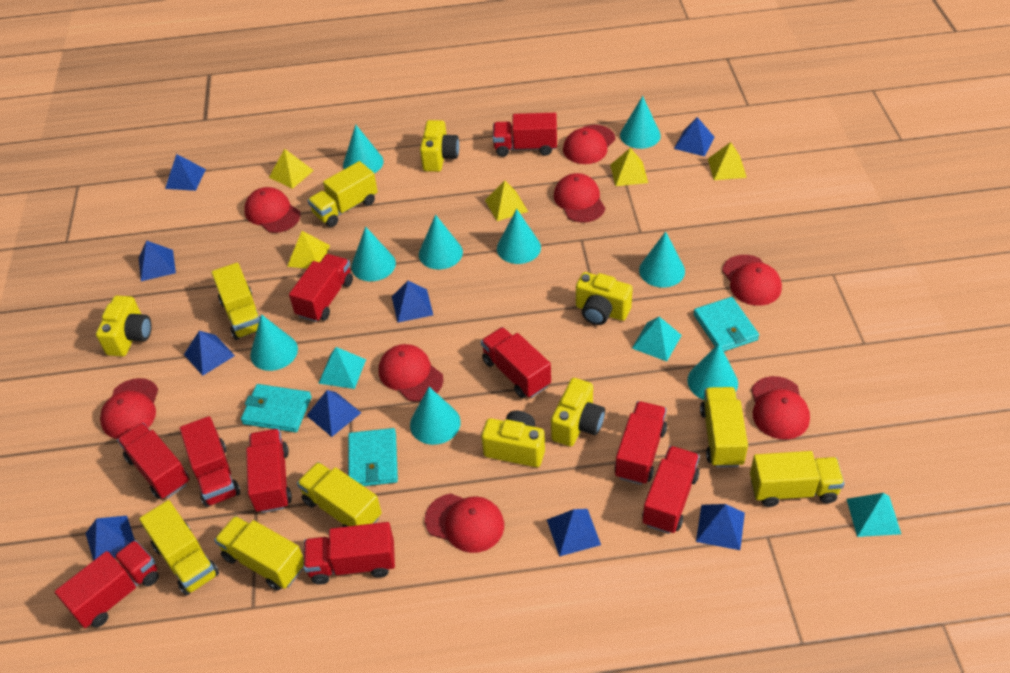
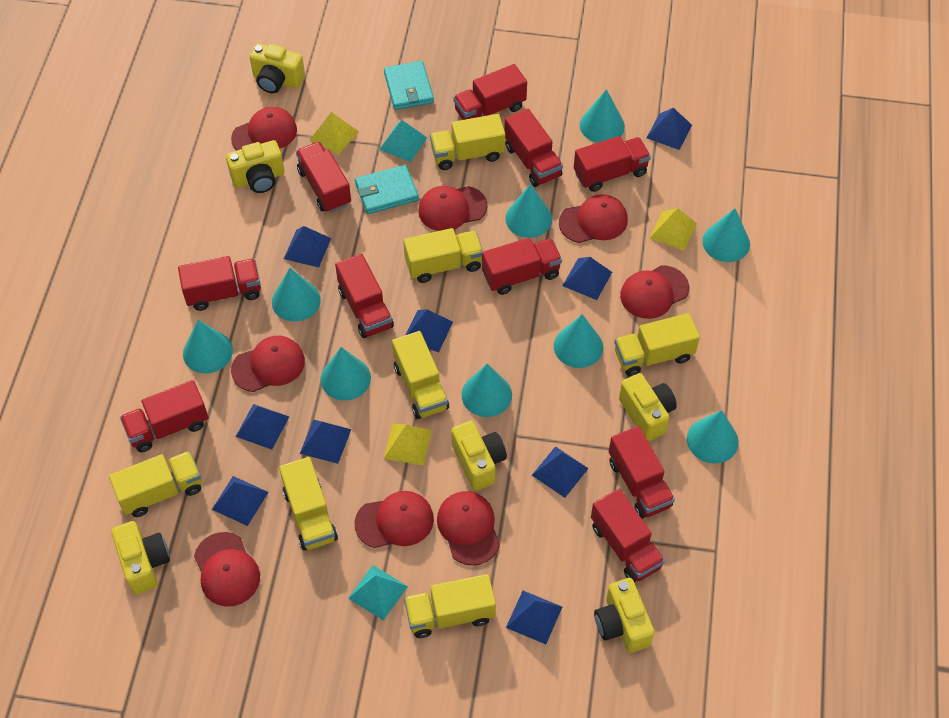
turquoise pyramid: [318,347,366,389] [632,317,682,361] [847,493,901,537] = 3 -> [348,565,408,621] [379,120,427,162] = 2
turquoise wallet: [241,384,312,432] [348,428,398,486] [693,297,759,352] = 3 -> [355,165,419,214] [384,61,434,110] = 2
yellow camera: [96,296,152,357] [420,120,459,172] [481,411,545,467] [551,378,605,446] [576,272,633,325] = 5 -> [111,521,170,594] [226,140,284,193] [250,43,305,93] [451,421,507,491] [594,578,655,653] [619,373,677,442] = 6
yellow pyramid: [269,149,314,189] [287,231,330,269] [485,180,528,221] [610,148,648,186] [708,142,747,180] = 5 -> [310,112,359,155] [384,424,432,466] [649,208,697,251] = 3

